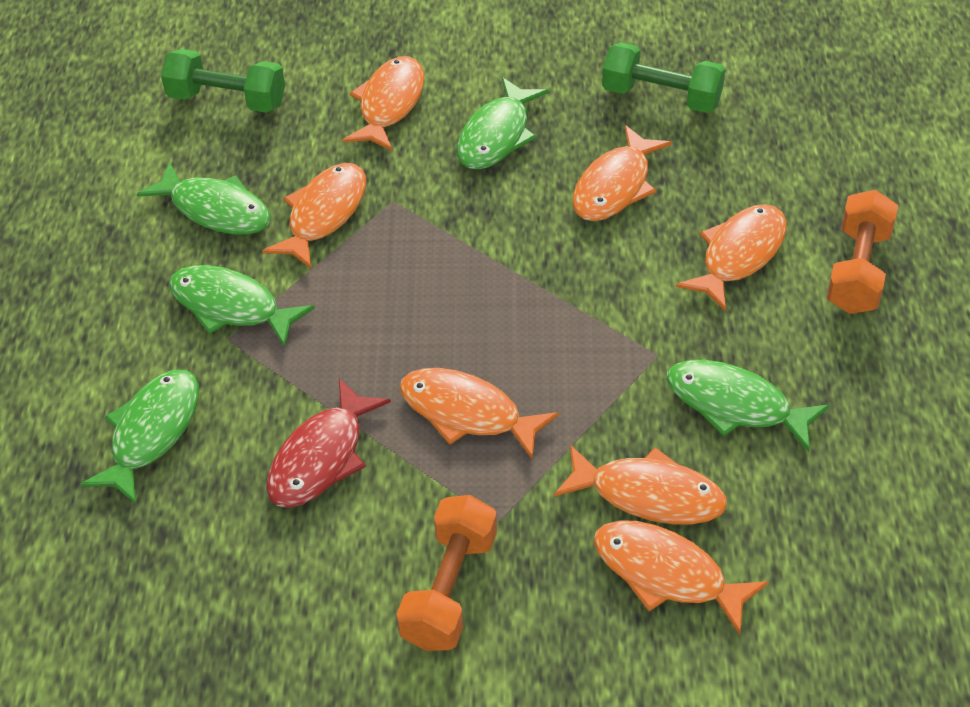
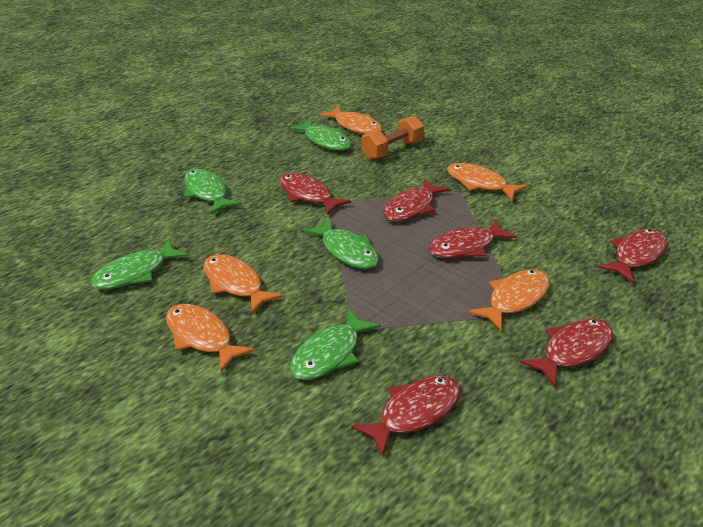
green dumbbell: [161,49,285,113] [602,42,726,113] = 2 -> none = 0
orange dumbbell: [397,495,497,651] [826,190,898,314] = 2 -> [362,115,424,160] = 1
orange fish: [262,163,366,268] [343,56,424,151] [399,368,559,459] [554,445,727,525] [573,125,672,221] [594,520,768,635] [676,204,787,311] = 7 -> [166,304,255,372] [203,254,283,313] [319,106,382,134] [447,163,528,200] [468,270,550,331] = 5
red fish: [266,378,391,508] = 1 -> [279,173,351,215] [351,376,461,457] [383,179,450,222] [429,220,517,258] [520,318,613,387] [598,229,667,283] = 6

